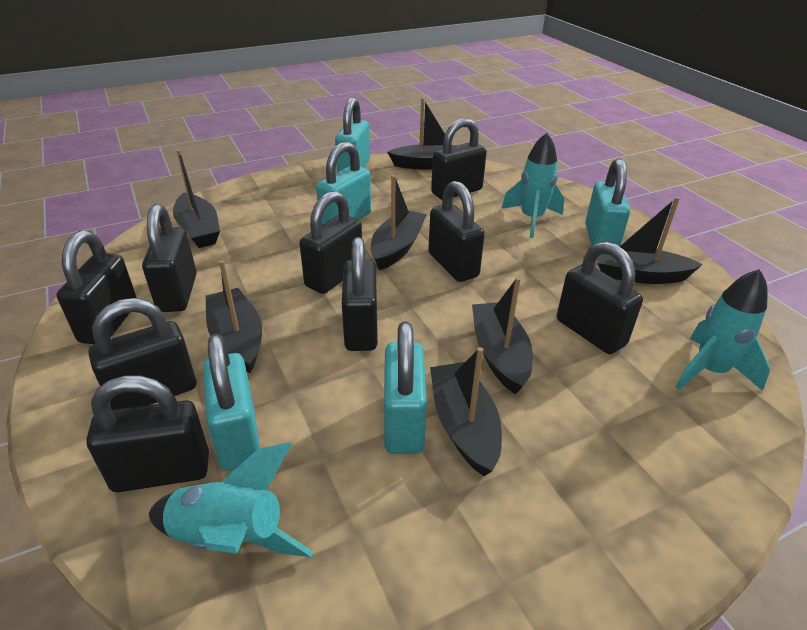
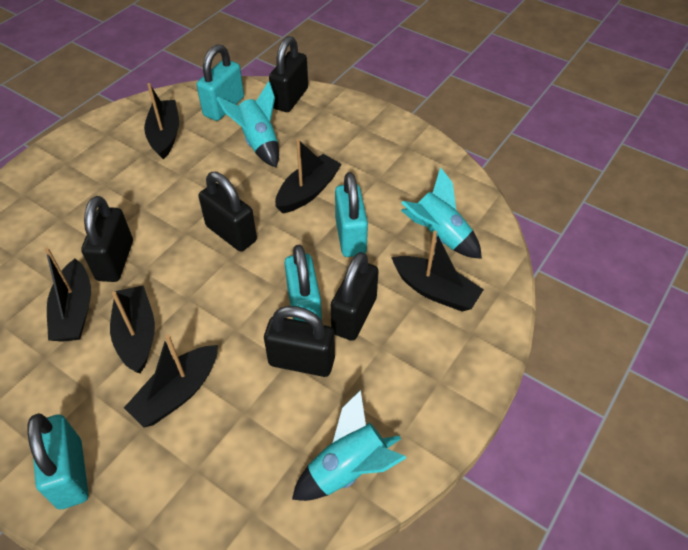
black boat: [173,149,220,248] [206,260,262,373] [371,175,427,270] [387,98,457,170] [430,347,502,476] [472,277,533,394] [597,197,703,284] = 7 -> [44,247,91,342] [110,285,155,374] [124,335,218,428] [144,83,179,159] [275,139,342,213] [391,231,484,312] = 6
black padlock: [57,230,137,344] [86,375,209,492] [88,298,196,410] [142,204,197,312] [299,191,362,294] [342,237,378,351] [428,181,485,282] [431,118,487,200] [557,242,643,354] = 9 -> [81,196,133,282] [198,172,257,251] [264,306,335,377] [269,36,308,112] [331,252,379,341] = 5
turquoise padlock: [203,334,260,471] [316,142,371,225] [335,97,370,172] [384,321,427,454] [585,158,630,246] = 5 -> [28,413,88,509] [197,44,244,121] [284,245,322,322] [335,172,368,257] = 4

